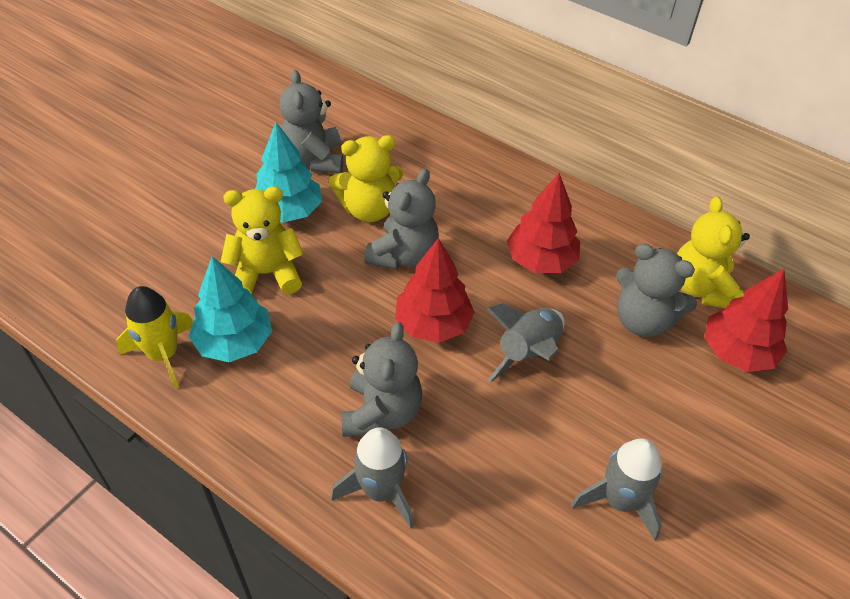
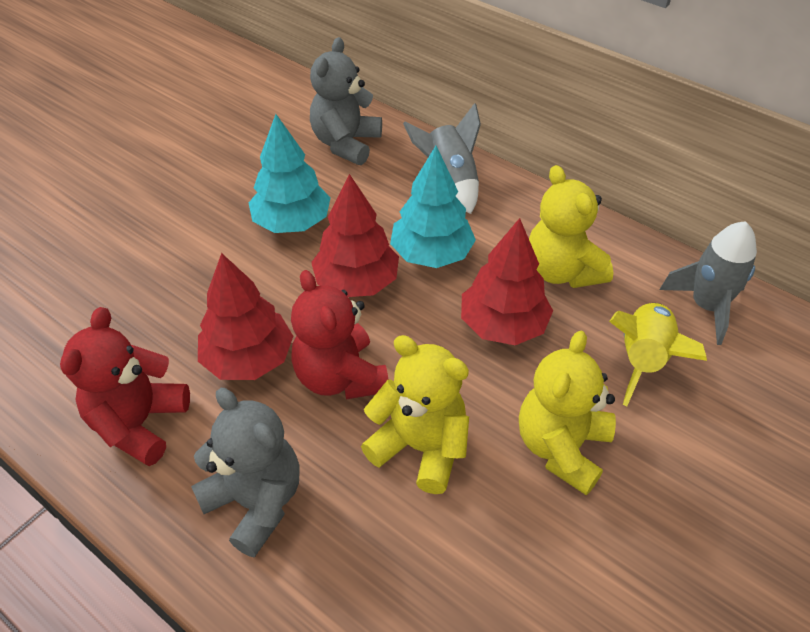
grey rocket: [331,427,414,529] [486,303,565,383] [571,438,662,540] = 3 -> [403,103,481,214] [660,221,757,345] = 2
grey teddy bear: [279,70,344,173] [341,322,422,437] [364,168,439,270] [616,244,697,337] = 4 -> [191,388,300,558] [310,37,382,165] = 2
red teddy bear: none = 0 -> [60,307,190,466] [291,270,388,399] = 2

